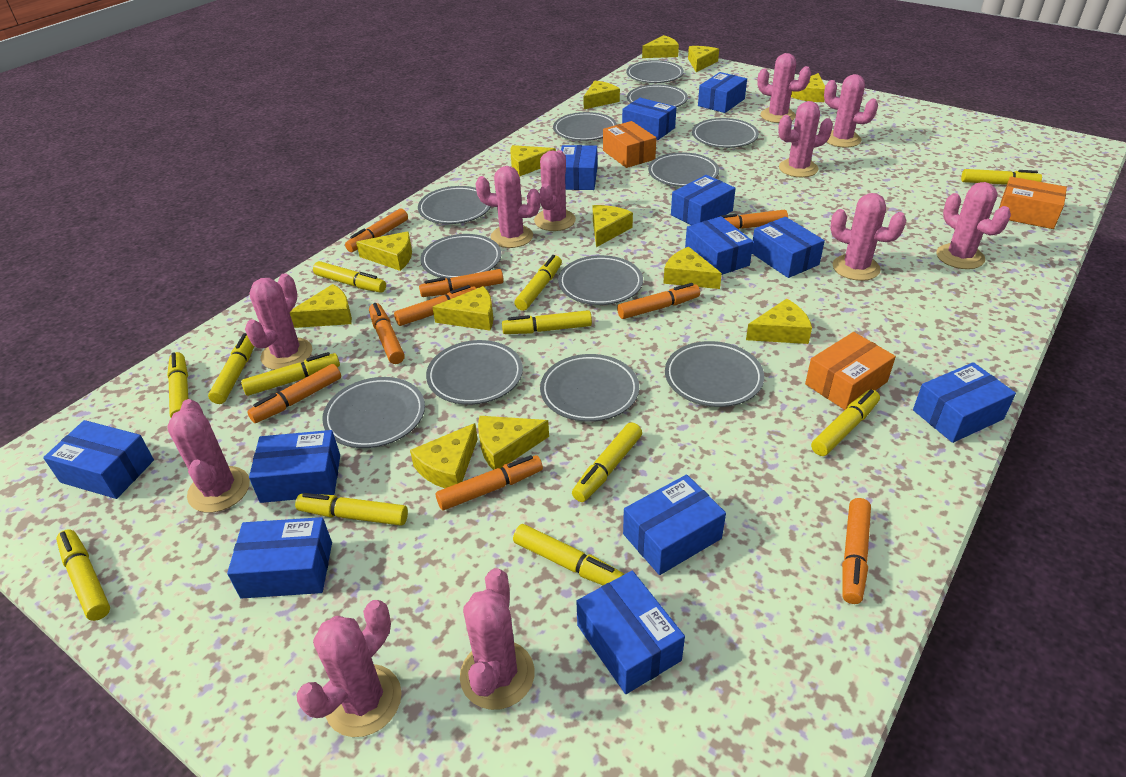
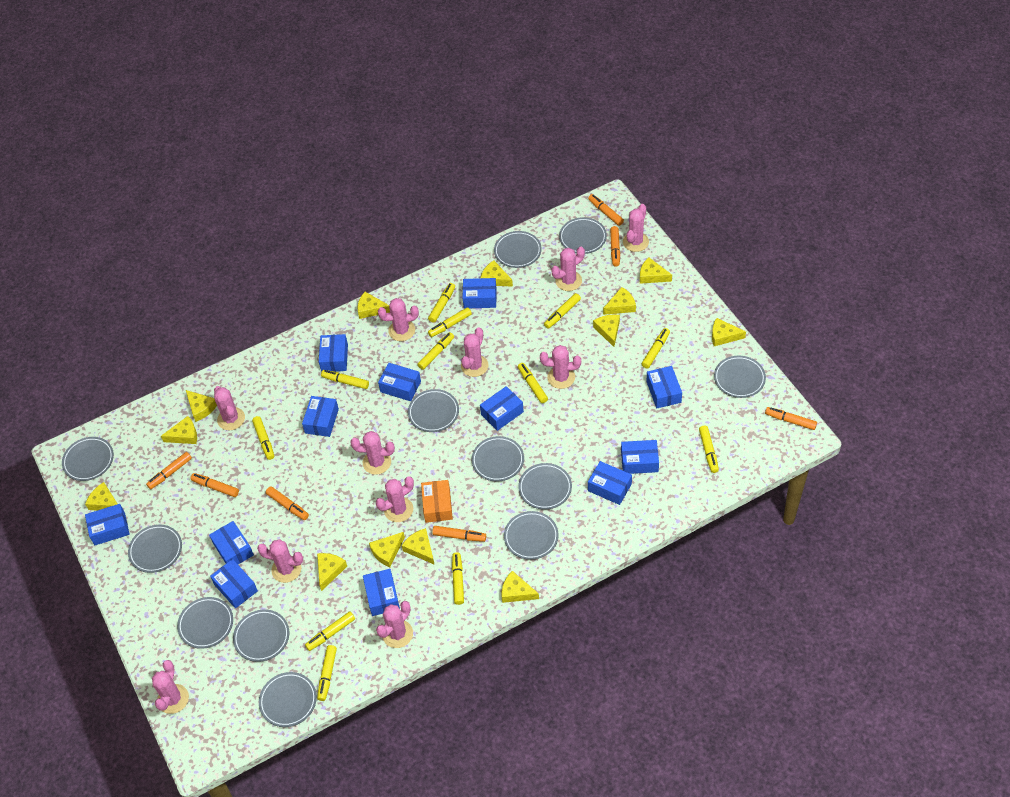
orange box: [603,121,656,168] [805,332,896,410] [999,177,1067,229] = 3 -> [421,480,453,523] = 1
orange marker: [247,364,341,423] [345,209,408,252] [369,303,405,364] [394,285,476,326] [419,269,504,297] [436,455,543,510] [617,283,700,319] [718,210,788,230] [842,498,871,604] = 9 -> [146,452,192,489] [190,473,239,497] [266,486,309,520] [432,526,486,542] [588,194,624,226] [610,226,620,266] [765,407,817,430] = 7

